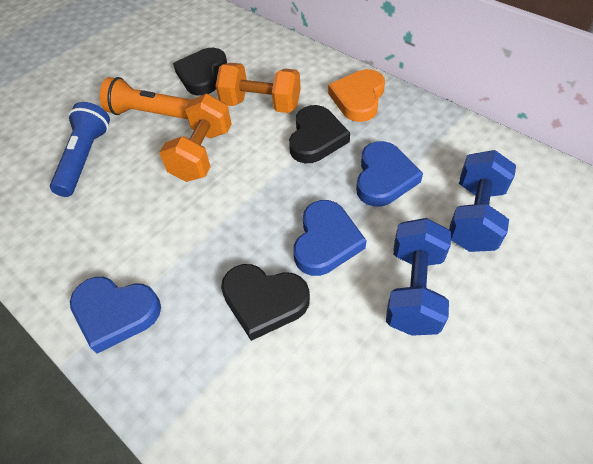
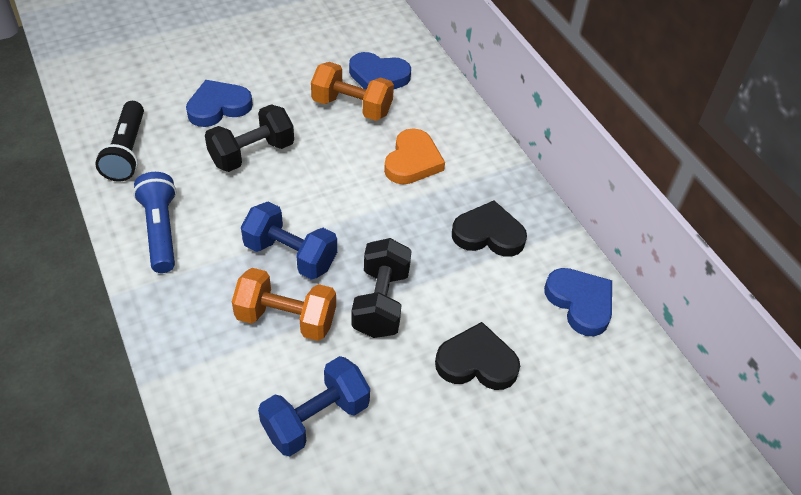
black dumbbell: none = 0 -> [205,104,294,172] [351,238,412,338] = 2
black flashlight: none = 0 -> [95,101,144,182] = 1
black heart: [173,48,227,96] [221,264,310,341] [289,105,350,163] = 3 -> [435,322,520,390] [452,201,527,257] = 2
orange flashlight: [100,77,191,119] = 1 -> none = 0

